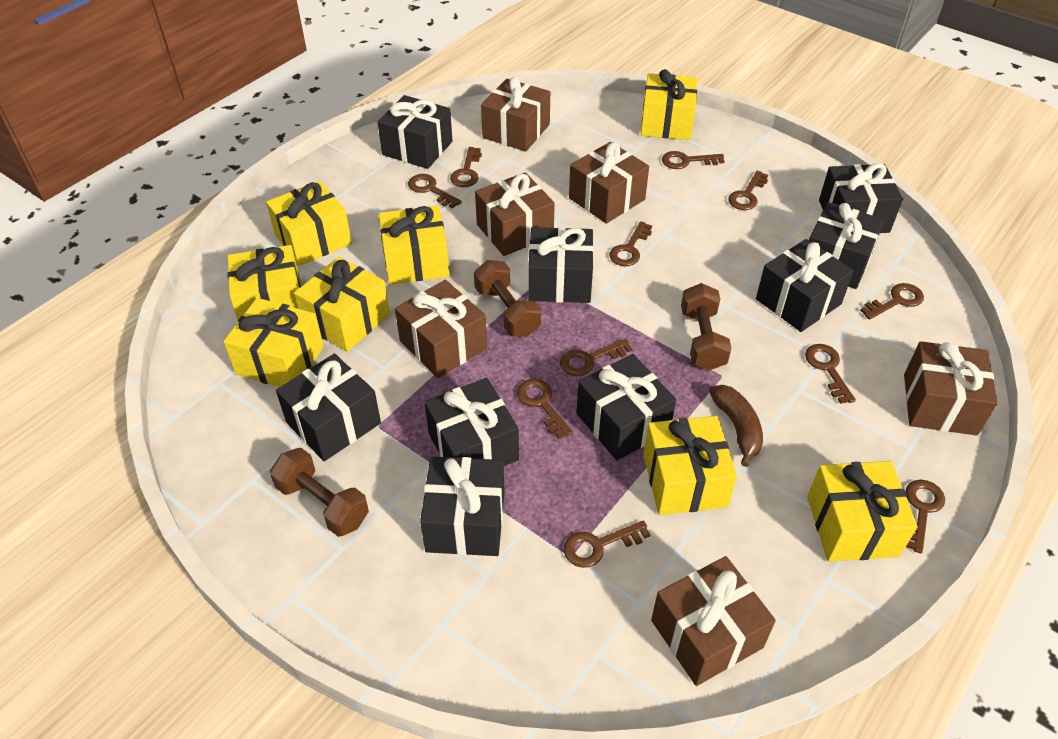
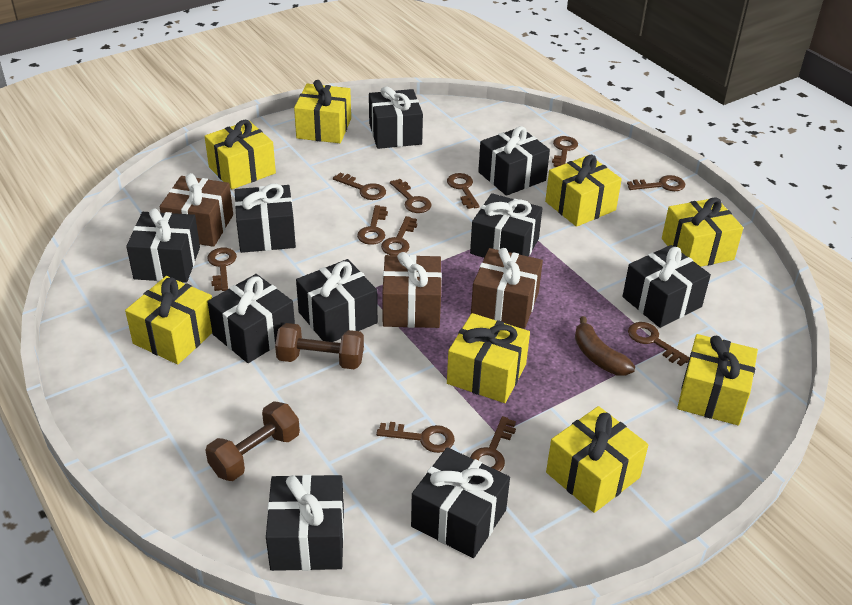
black gift: [276,353,381,461] [378,95,453,169] [420,457,505,556] [424,378,519,466] [528,227,594,303] [577,354,676,460] [756,239,854,332] [809,202,885,289] [819,163,903,233] = 9 -> [126,209,200,283] [207,274,295,363] [235,184,296,253] [266,474,344,571] [296,259,378,342] [369,86,423,149] [411,447,510,558] [470,193,543,258] [478,126,550,196] [622,245,711,328] = 10
brown dumbbell: [270,448,369,537] [474,260,541,337] [681,283,732,370] = 3 -> [205,401,300,481] [275,323,364,369] = 2
brown gift: [395,280,487,378] [475,172,555,256] [481,77,550,152] [569,142,649,224] [651,556,776,686] [904,341,998,435] = 6 -> [160,173,233,247] [382,252,442,328] [471,248,543,329] = 3

